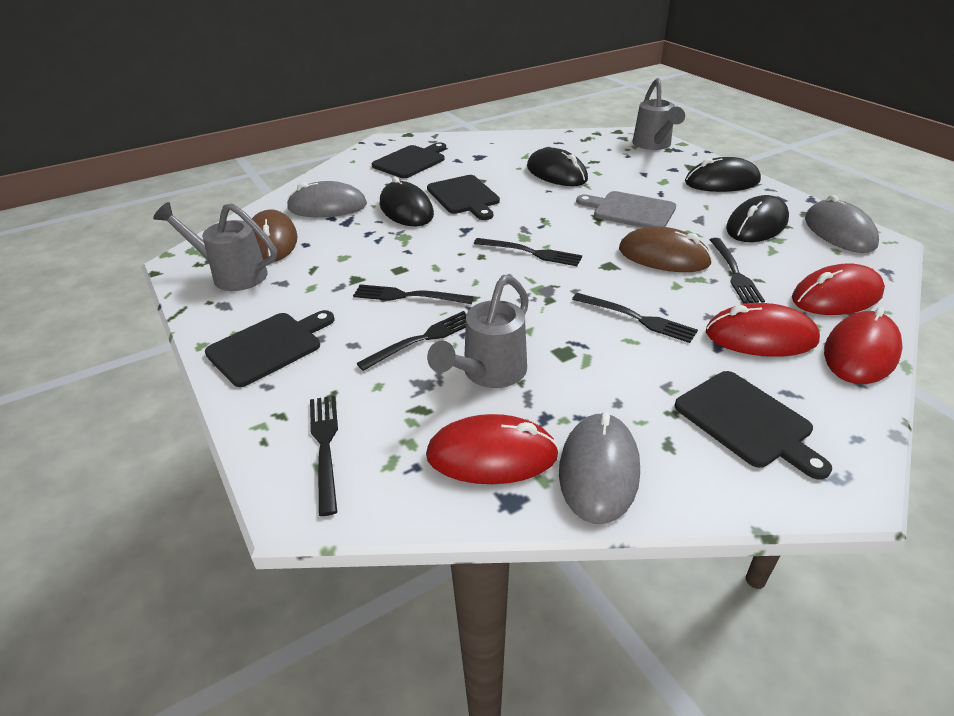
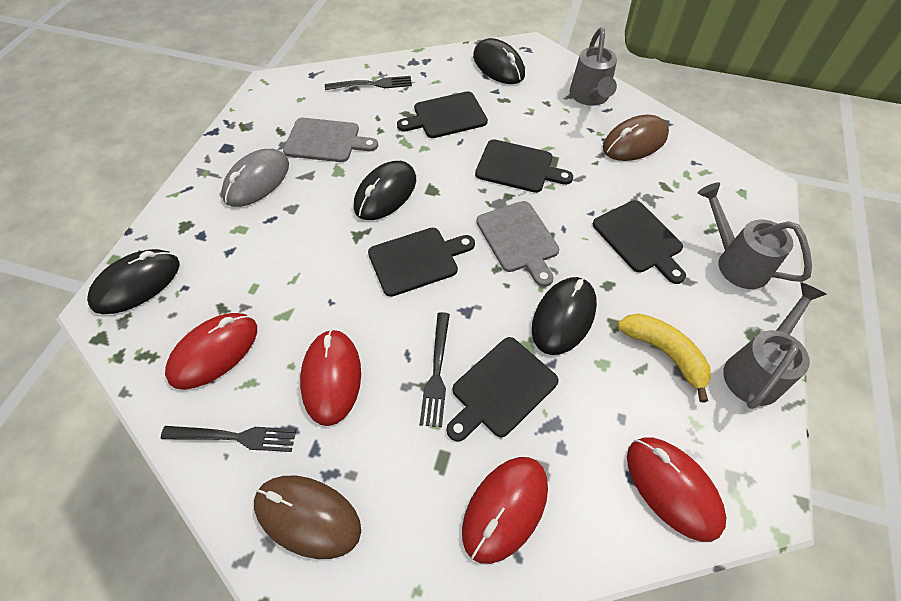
black cutting board: [205,310,334,387] [372,142,446,178] [427,175,500,220] [675,371,832,480] = 4 -> [368,228,475,297] [397,91,488,138] [447,337,559,442] [475,139,573,193] [593,200,686,284] = 5
black fork: [310,396,338,516] [353,284,474,304] [356,311,466,371] [474,238,582,266] [572,293,698,343] [710,238,765,303] = 6 -> [161,426,296,452] [325,76,412,90] [420,312,450,427] = 3
grey cutting board: [576,191,676,228] = 1 -> [283,118,378,162] [476,201,559,287] = 2
grey mouse: [286,181,367,217] [559,412,640,524] [805,195,879,253] = 3 -> [221,149,289,207] = 1
yellow banana: none = 0 -> [617,313,711,402] = 1

